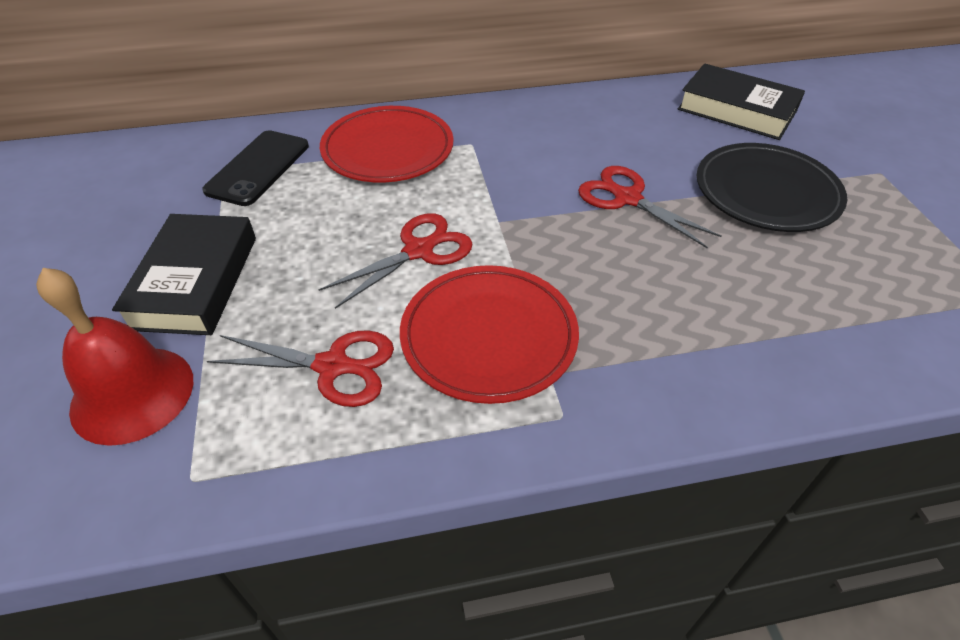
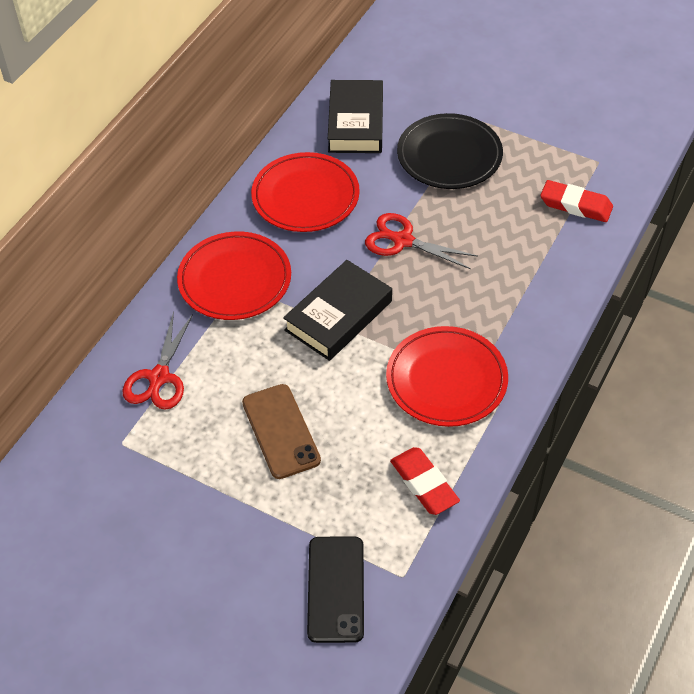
brown phone: none = 0 -> [242,384,321,479] = 1
red bell: [36,268,193,446] = 1 -> none = 0
red eraser: none = 0 -> [390,447,460,515] [540,180,613,222] = 2
red plate: [320,106,453,182] [400,265,579,404] = 2 -> [177,231,291,320] [251,152,360,232] [386,326,508,427] = 3
red scissors: [207,330,394,407] [318,213,473,309] [578,166,722,248] = 3 -> [123,311,193,410] [365,213,478,269] = 2

